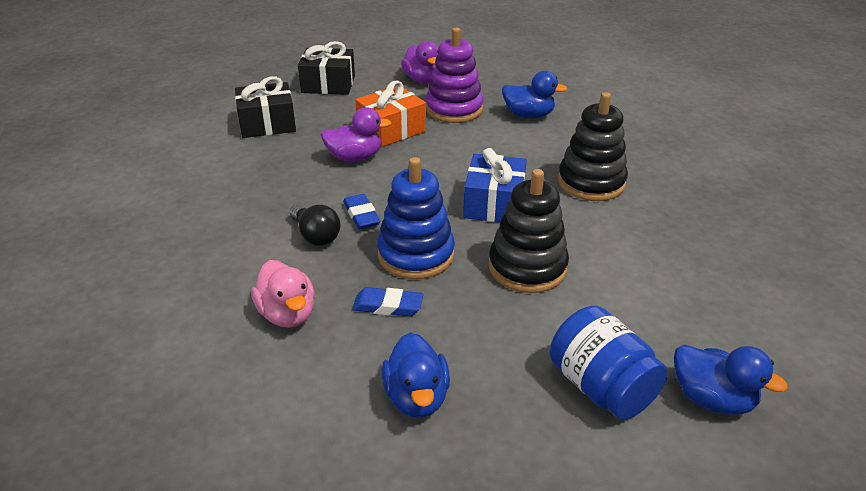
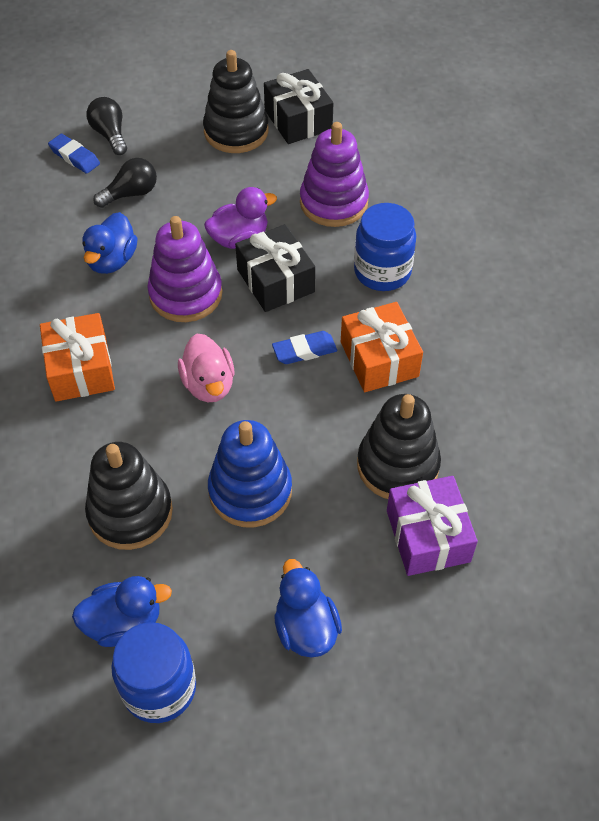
black light bulb: [290,204,341,246] = 1 -> [86,97,127,155] [93,158,157,208] = 2
black stacking toy: [488,169,569,293] [558,92,628,201] = 2 -> [85,442,173,550] [203,50,268,153] [357,394,441,499] = 3
blue gift: [463,148,527,222] = 1 -> none = 0
blue jar: [550,306,668,420] = 1 -> [111,622,196,723] [354,203,416,291] = 2
orange gift: [355,80,426,147] = 1 -> [40,313,115,402] [341,302,423,392] = 2
purple duck: [321,107,392,162] [401,41,439,83] = 2 -> [204,187,277,249] = 1
purple gift: none = 0 -> [387,476,478,576] = 1
purple stacking toy: [426,28,484,123] = 1 -> [147,216,223,322] [300,122,369,227] = 2

